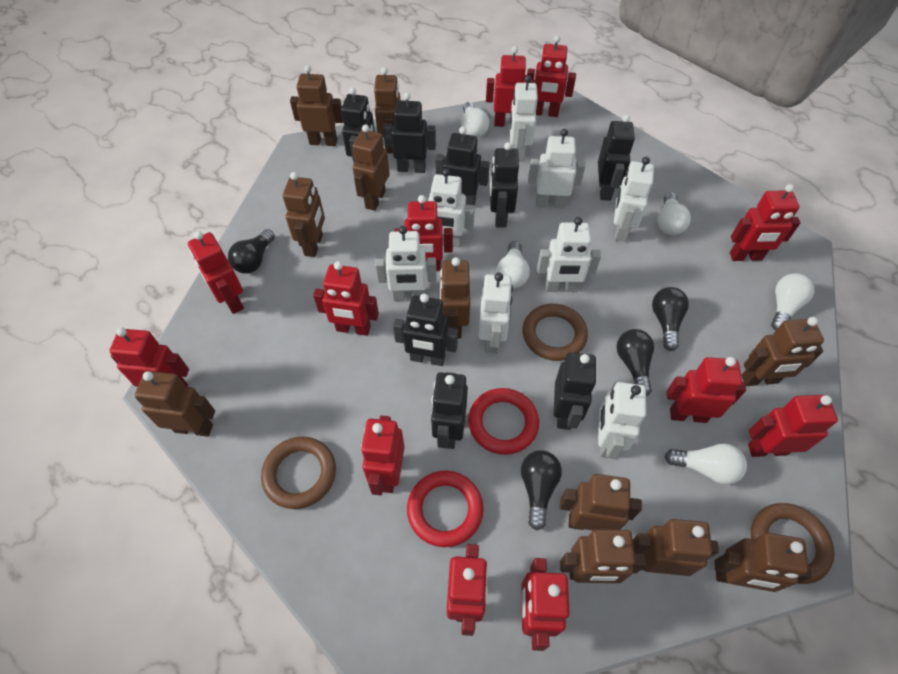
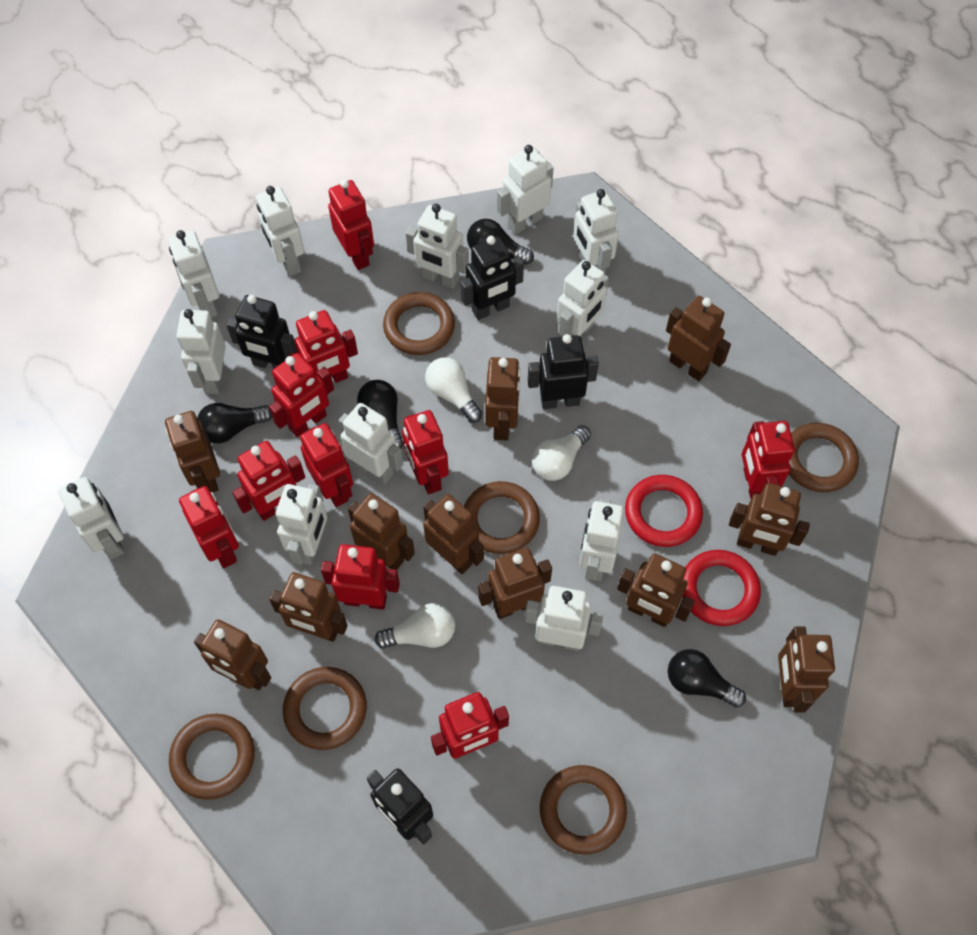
black robot: [341,87,375,163] [383,92,436,173] [393,294,458,366] [431,372,468,449] [435,126,490,206] [490,142,519,228] [554,352,597,430] [598,115,635,201] = 8 -> [226,295,297,369] [367,769,433,844] [460,236,524,320] [528,334,599,409] = 4
brown ring: [261,437,336,509] [523,304,588,361] [751,503,835,584] = 3 -> [169,714,255,800] [283,667,367,750] [383,292,455,355] [464,481,540,554] [540,765,627,855] [789,423,859,492] = 6
red robot: [110,327,189,387] [188,231,244,314] [313,261,379,336] [361,415,405,495] [394,195,453,271] [447,544,489,636] [486,46,536,127] [521,558,570,651] [527,35,576,117] [666,357,746,423] [730,184,801,261] [748,395,838,457] = 12 -> [179,486,239,568] [232,441,305,521] [269,353,334,437] [288,310,358,383] [300,423,353,507] [321,544,400,610] [328,179,374,270] [402,410,449,494] [431,692,509,759] [742,421,795,499] = 10
white light bulb: [461,102,489,137] [496,241,530,289] [657,192,691,235] [665,443,747,485] [771,273,814,330] = 5 -> [374,603,455,649] [425,357,482,423] [532,425,591,481] = 3
white robot: [375,226,437,301] [426,169,475,248] [479,273,513,353] [510,75,538,162] [528,129,585,208] [537,217,601,292] [598,382,646,459] [614,157,654,242] = 8 -> [58,477,124,559] [168,230,219,317] [176,309,226,394] [256,186,304,276] [275,484,327,565] [339,403,403,484] [406,204,469,289] [497,145,554,234] [525,586,603,651] [556,260,609,337] [573,189,619,273] [579,499,624,581] = 12

